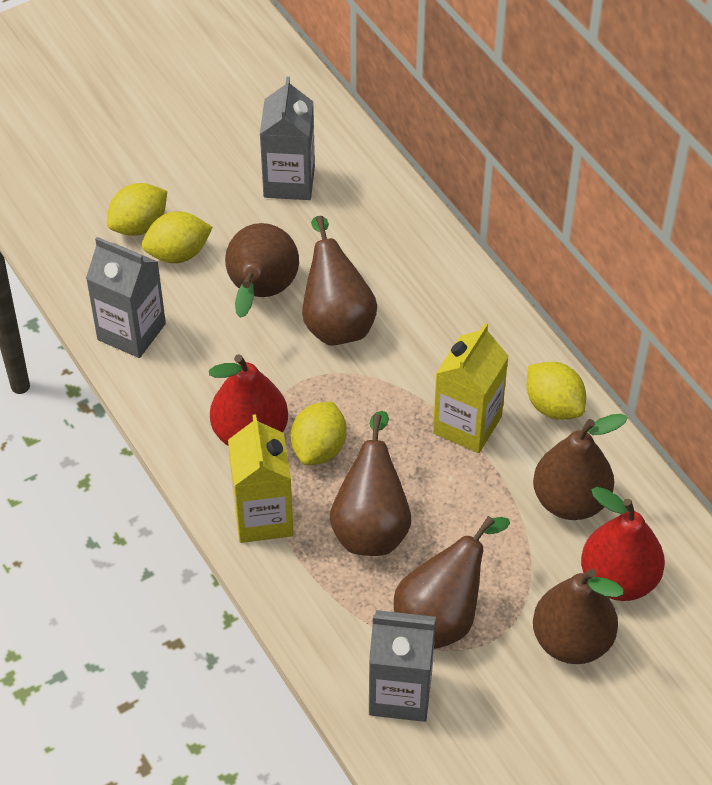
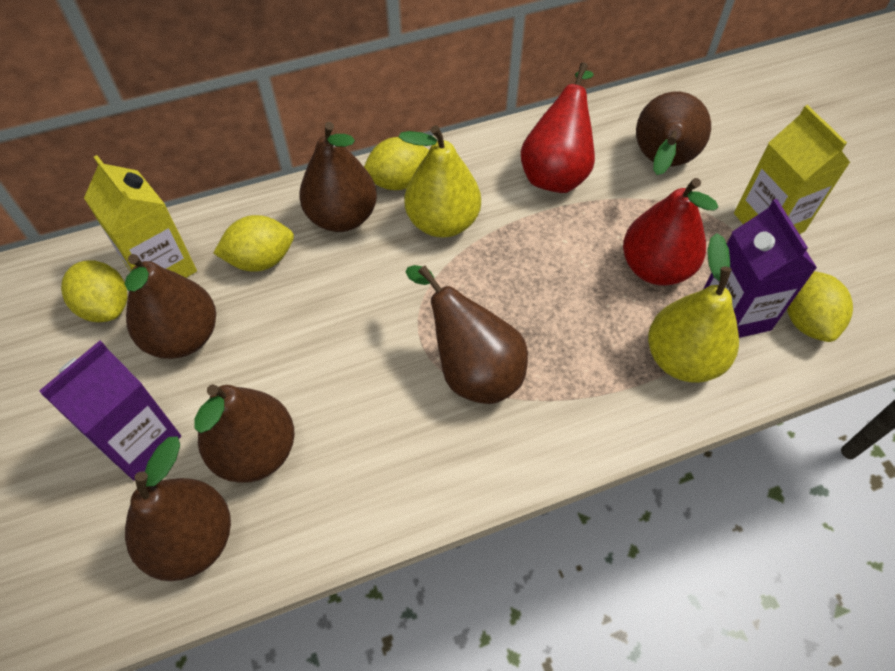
grey carton: [86,237,166,358] [260,77,315,200] [369,610,436,722] = 3 -> none = 0
purple carton: none = 0 -> [39,341,181,481] [703,199,817,338] = 2
yellow pear: none = 0 -> [399,125,481,238] [648,233,739,383] = 2

